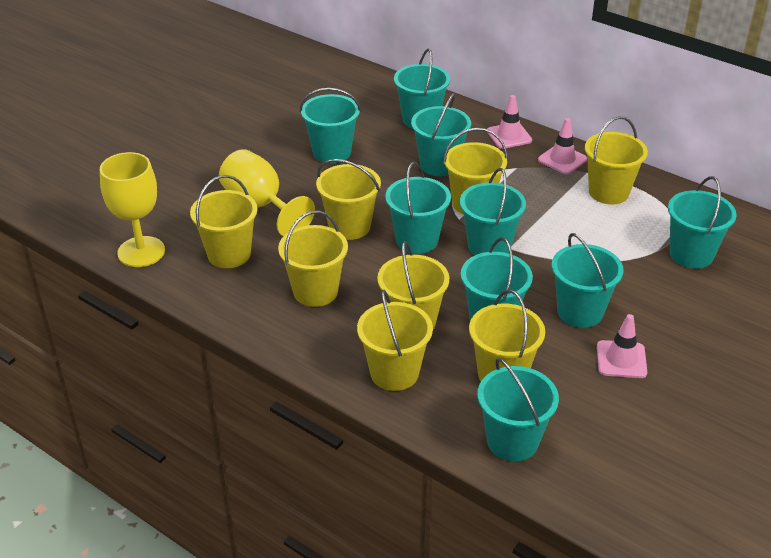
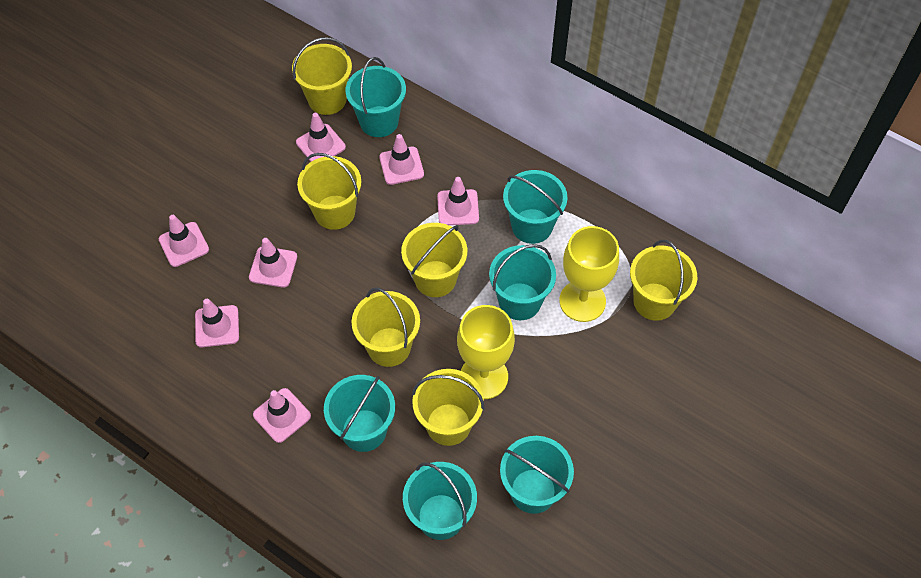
pink traffic cone: [487,95,532,149] [538,118,587,174] [597,314,647,378] = 3 -> [159,215,209,267] [195,299,239,347] [249,238,297,288] [253,388,311,443] [296,113,346,162] [379,134,424,185] [437,177,479,225] = 7
turquoise bucket: [300,88,361,163] [385,162,451,254] [394,49,450,129] [411,93,471,176] [460,168,526,255] [461,238,533,320] [477,358,559,462] [552,233,624,328] [668,176,737,269] = 9 -> [324,375,395,452] [345,57,406,137] [403,462,477,540] [489,244,556,320] [500,436,574,514] [503,170,568,244] = 6
yellow bucket: [190,175,258,268] [278,210,348,307] [316,159,381,240] [357,290,433,391] [377,241,449,330] [443,128,508,214] [469,290,545,381] [585,116,648,204] = 8 -> [292,37,352,115] [297,153,361,230] [352,287,420,367] [401,223,467,297] [412,369,485,446] [630,240,697,321] = 6

